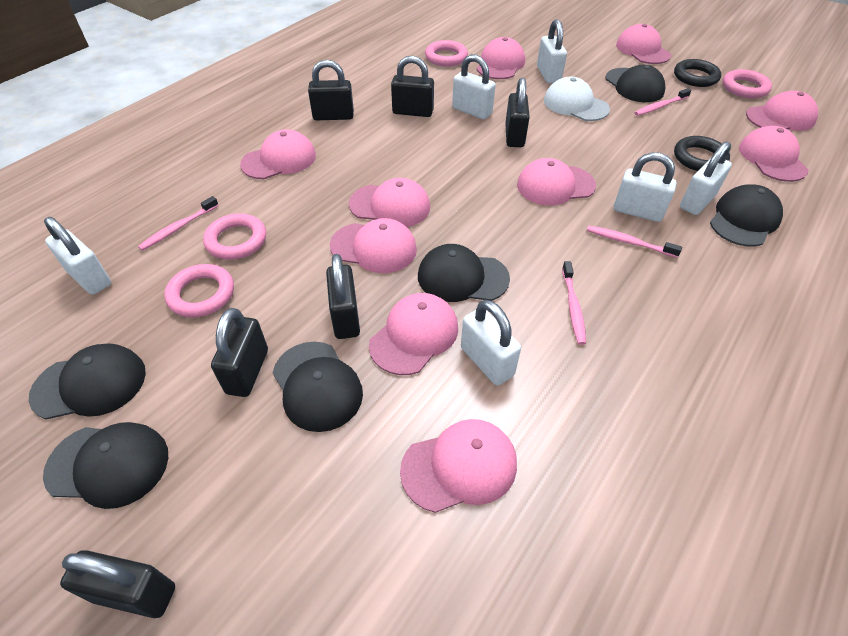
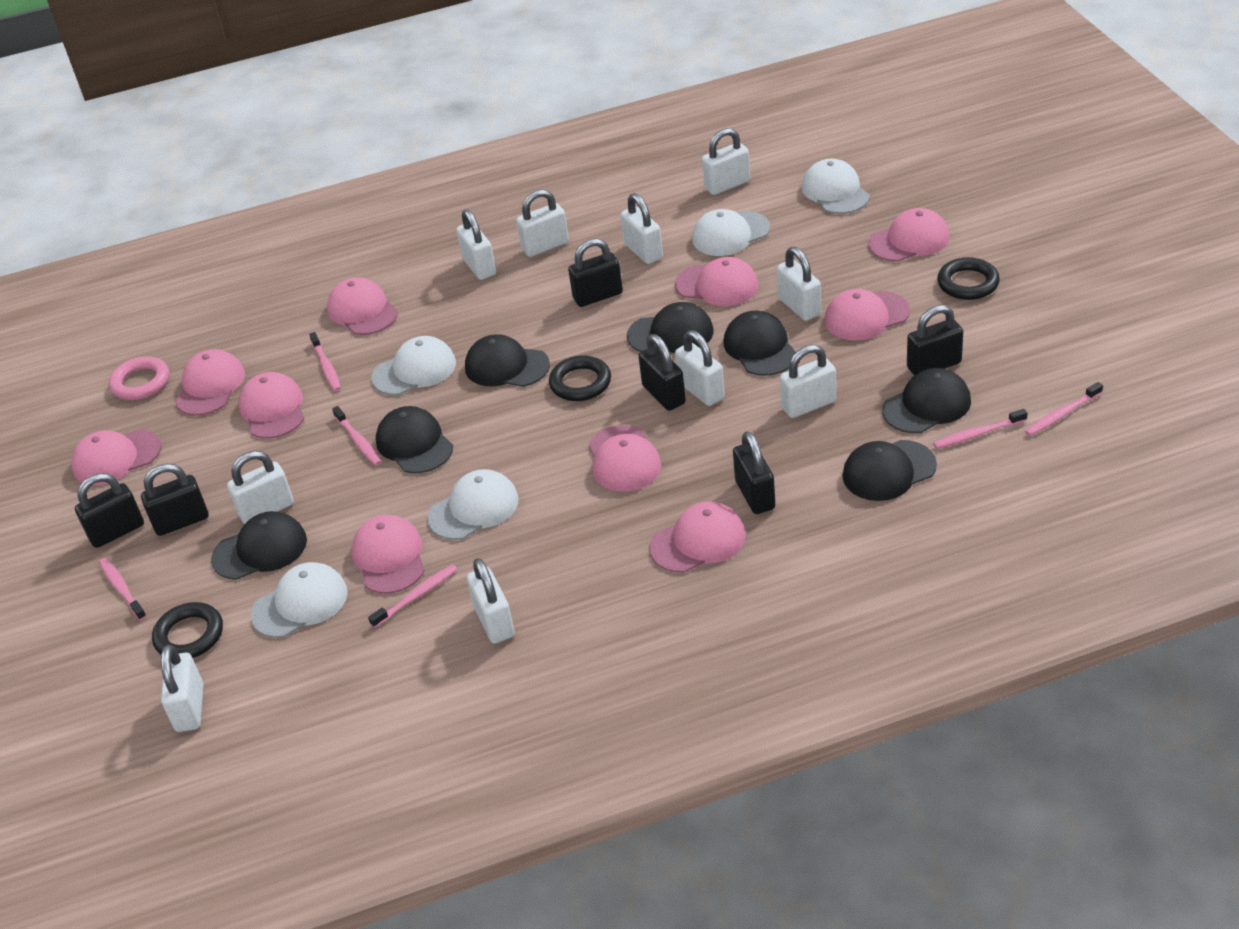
black cap: [29,343,146,420] [43,422,168,509] [273,342,363,432] [418,244,510,302] [605,65,665,102] [710,184,783,247] = 6 -> [211,511,307,580] [376,406,453,473] [465,334,550,387] [627,302,714,353] [723,310,796,376] [842,440,937,501] [882,368,971,433] = 7
black ring: [674,59,721,87] [674,136,730,171] = 2 -> [152,602,223,658] [549,356,611,401] [937,257,1000,300] = 3
pink ring: [164,264,234,318] [203,213,266,260] [425,40,468,67] [723,69,772,99] = 4 -> [109,356,169,400] = 1
pink toothbrush: [138,196,219,251] [562,261,586,345] [587,226,682,258] [634,88,691,116] = 4 -> [99,558,146,620] [309,332,341,391] [332,406,382,466] [368,564,457,628] [933,409,1027,449] [1025,382,1103,436] = 6
white cap: [544,76,610,121] = 1 -> [250,562,348,638] [371,336,456,395] [427,469,519,540] [692,209,770,256] [802,159,870,214] = 5
white padlock: [44,217,111,294] [452,54,496,119] [461,300,521,385] [537,19,567,83] [614,152,677,222] [680,141,732,215] = 6 -> [161,644,203,732] [227,451,294,524] [456,209,496,280] [467,558,515,644] [516,189,569,257] [620,193,663,264] [675,330,725,406] [702,128,750,195] [777,247,821,321] [780,344,836,418] = 10

